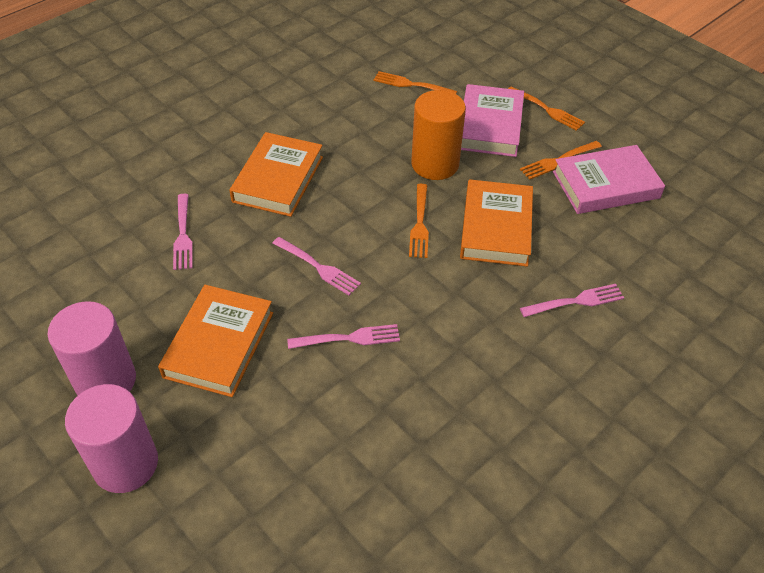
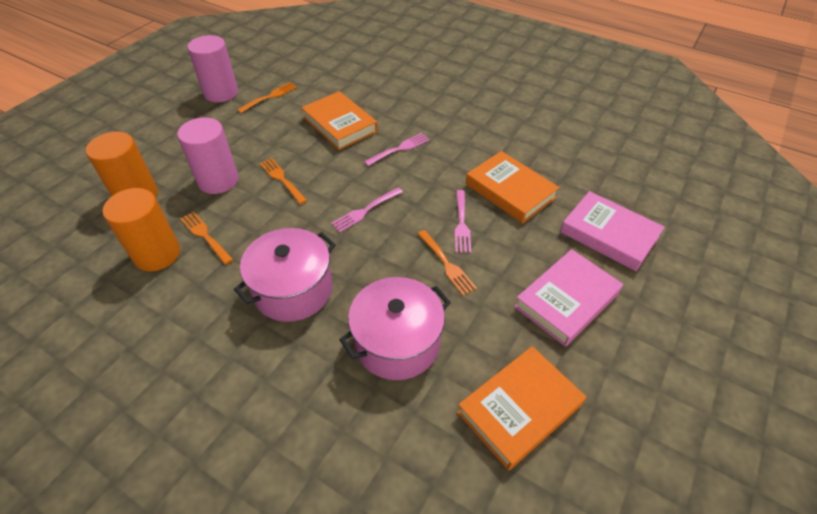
orange cylinder: [411,90,466,180] = 1 -> [86,132,158,198] [102,188,180,271] = 2
pink fork: [173,194,193,270] [272,237,361,295] [287,324,400,349] [520,284,624,317] = 4 -> [331,188,403,232] [364,133,430,166] [455,190,471,253] = 3
pink pot: none = 0 -> [234,228,336,322] [339,277,451,380] = 2

